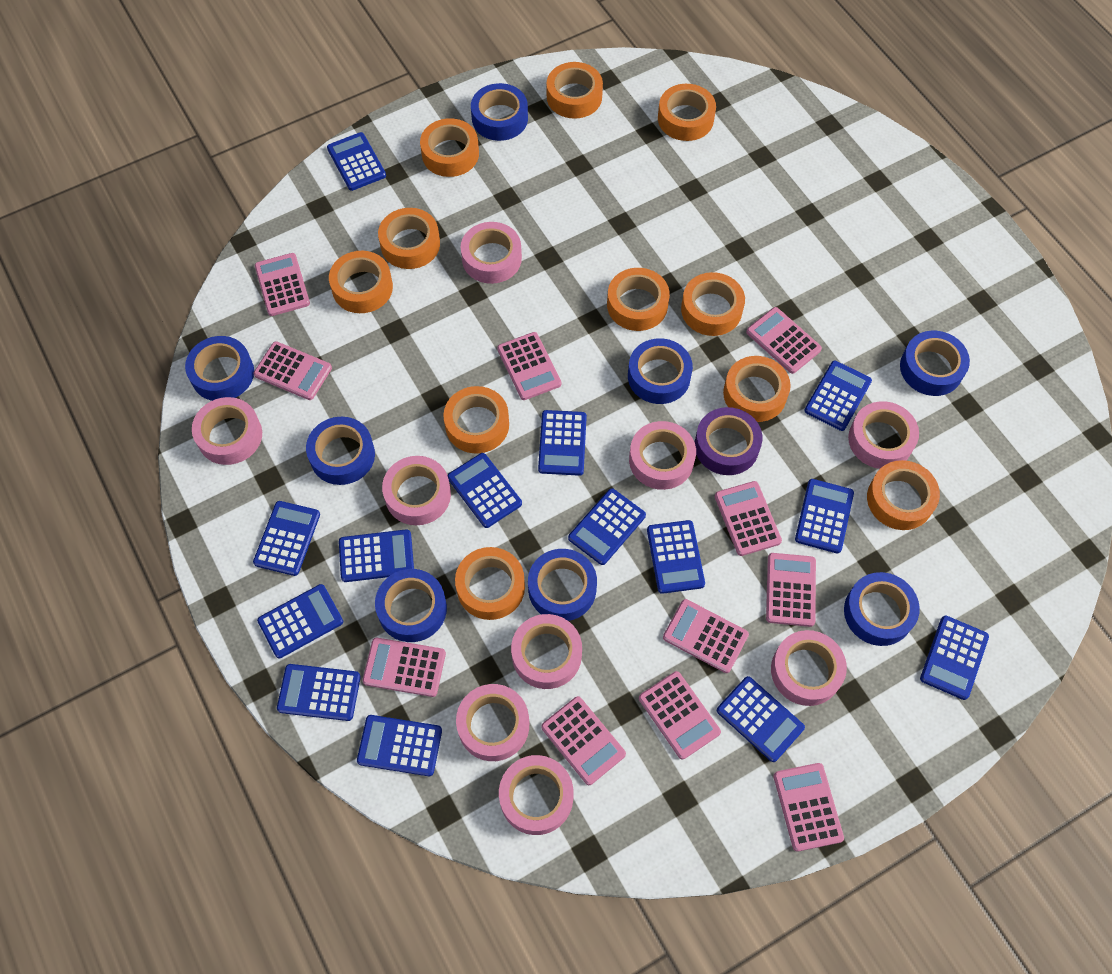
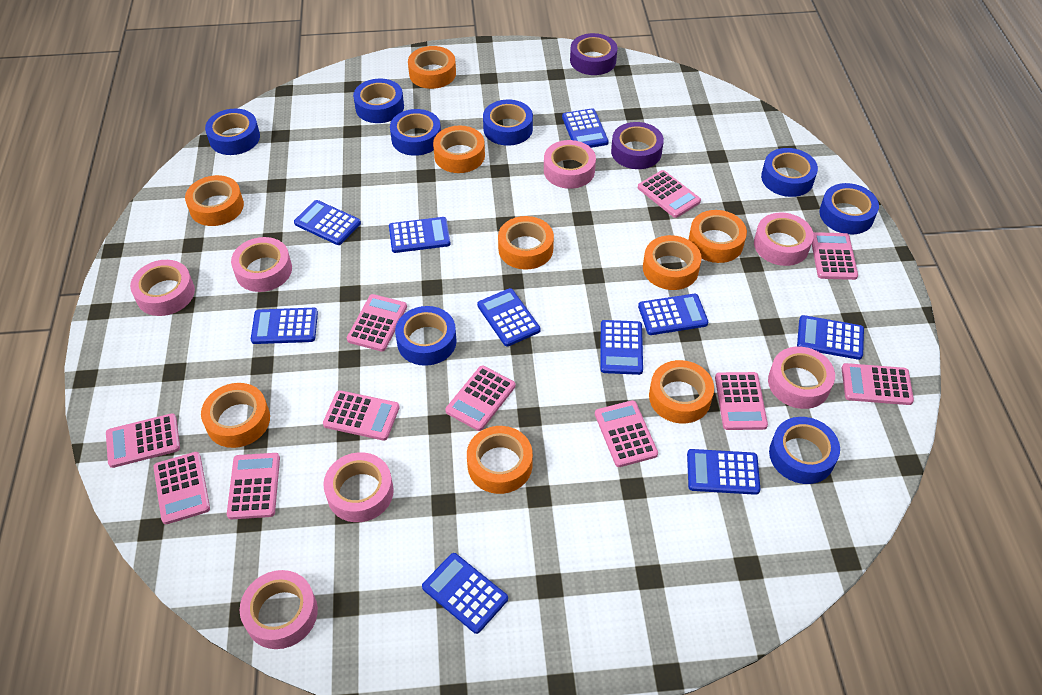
blue calculator: [253,501,320,576] [257,584,343,658] [277,664,361,721] [327,132,386,191] [339,529,414,582] [357,715,442,776] [447,453,522,528] [538,410,587,476] [568,488,646,565] [647,520,705,594] [717,676,805,762] [795,479,854,553] [804,361,872,431] [920,616,989,700] = 14 -> [251,308,318,344] [294,200,361,245] [389,217,451,253] [422,553,508,634] [477,288,541,347] [562,108,609,148] [600,320,643,375] [638,294,708,335] [687,449,760,495] [797,315,864,360] = 10
orange tape: [329,251,393,313] [378,208,440,269] [420,118,479,177] [443,386,509,454] [455,547,525,620] [546,62,603,119] [607,268,670,331] [658,84,716,141] [681,272,745,336] [723,356,791,422] [867,460,940,530] = 11 -> [185,175,244,226] [201,383,270,448] [408,46,456,89] [433,126,485,173] [467,426,533,494] [498,216,554,270] [643,235,702,290] [649,360,714,423] [689,210,747,263] = 9
pink tape: [192,397,262,465] [382,456,451,525] [456,684,529,761] [461,222,522,284] [499,755,574,835] [511,614,582,689] [629,421,696,490] [771,630,847,706] [848,401,919,469] = 9 -> [130,260,195,316] [231,237,292,292] [240,570,318,649] [323,452,394,522] [544,140,596,189] [754,213,814,266] [768,347,835,409] = 7
purple tape: [695,407,762,475] = 1 -> [570,33,617,75] [611,122,664,169] = 2

